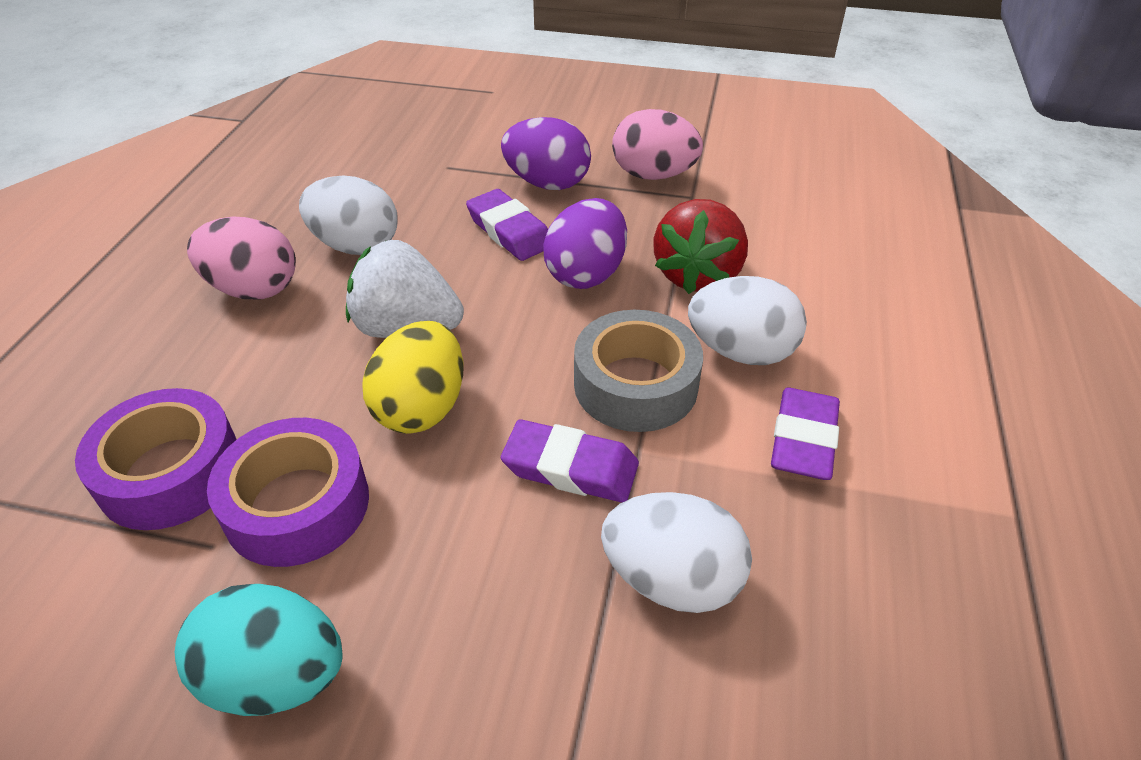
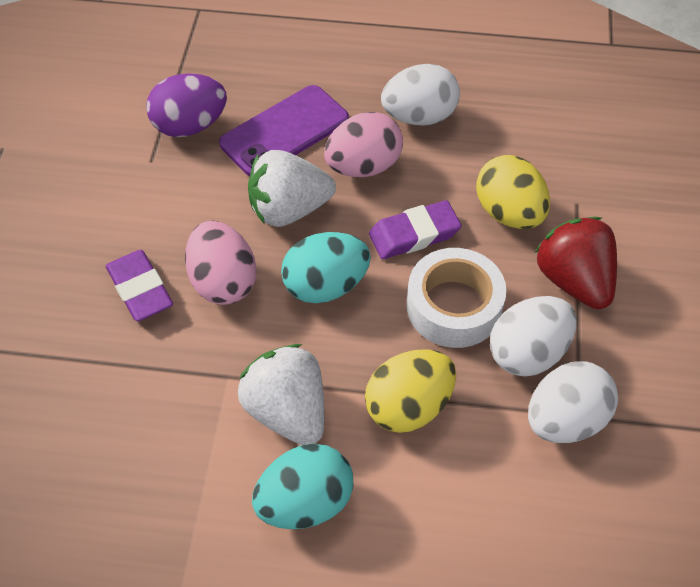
grey tape: [574,310,703,432] = 1 -> none = 0
purple egg: [501,117,591,190] [543,198,627,289] = 2 -> [146,73,227,137] = 1
purple eraser: [466,189,548,261] [501,419,639,503] [771,388,840,480] = 3 -> [106,250,173,321] [369,200,461,259] = 2
purple phone: none = 0 -> [219,85,349,176] = 1
purple tape: [75,388,237,530] [207,418,369,567] = 2 -> none = 0
turquoise egg: [175,584,343,716] = 1 -> [252,444,353,529] [281,232,371,303] = 2
white strawberry: [346,240,464,338] = 1 -> [238,344,324,445] [248,150,336,227] = 2
white tape: none = 0 -> [406,248,507,348] = 1
yellow egg: [362,321,463,434] = 1 -> [365,349,456,433] [476,155,550,229] = 2

